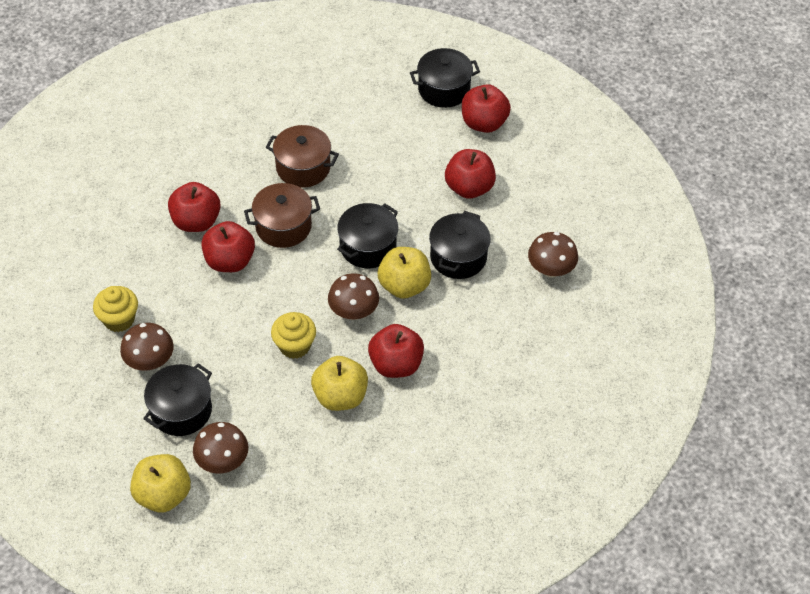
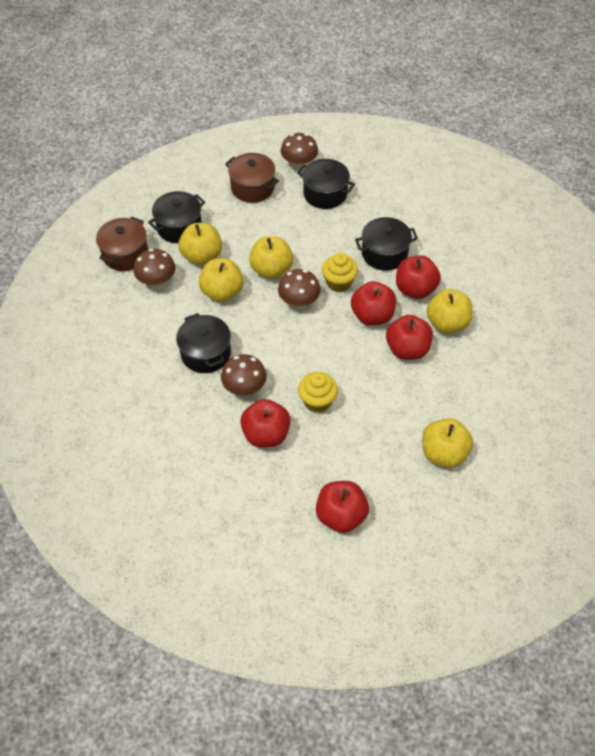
yellow apple: [130,454,191,513] [311,356,368,411] [378,247,431,299] = 3 -> [178,223,222,265] [199,258,244,302] [249,236,293,279] [422,418,473,468] [427,289,473,333] = 5

